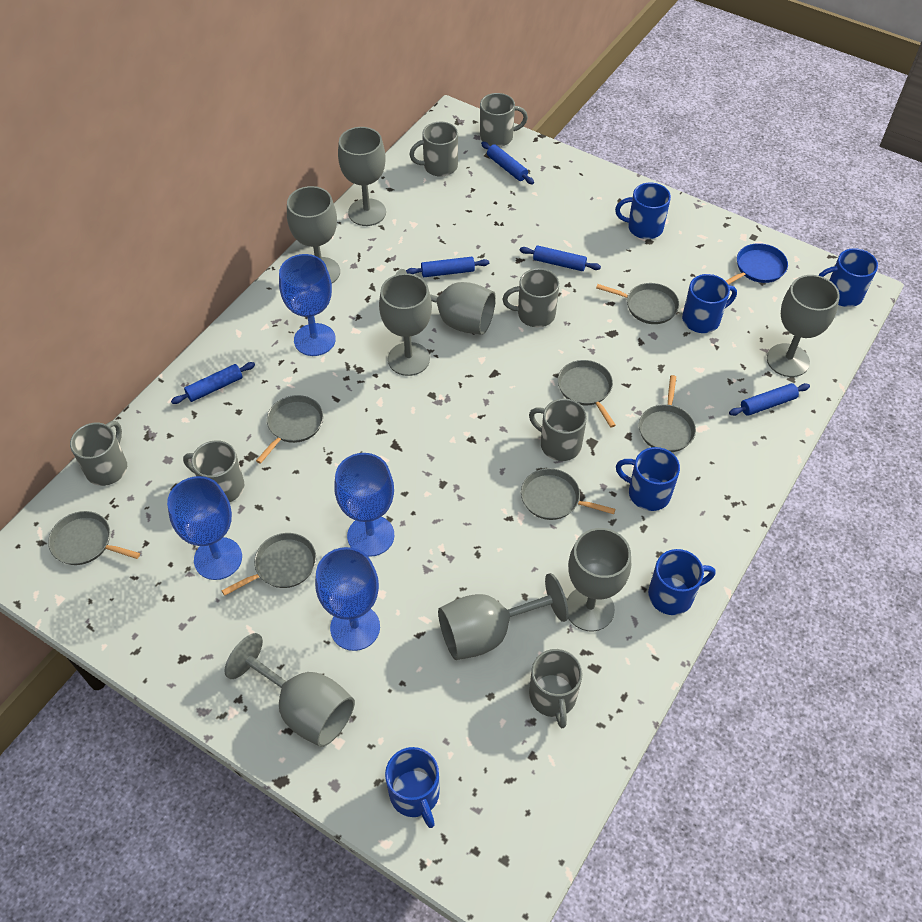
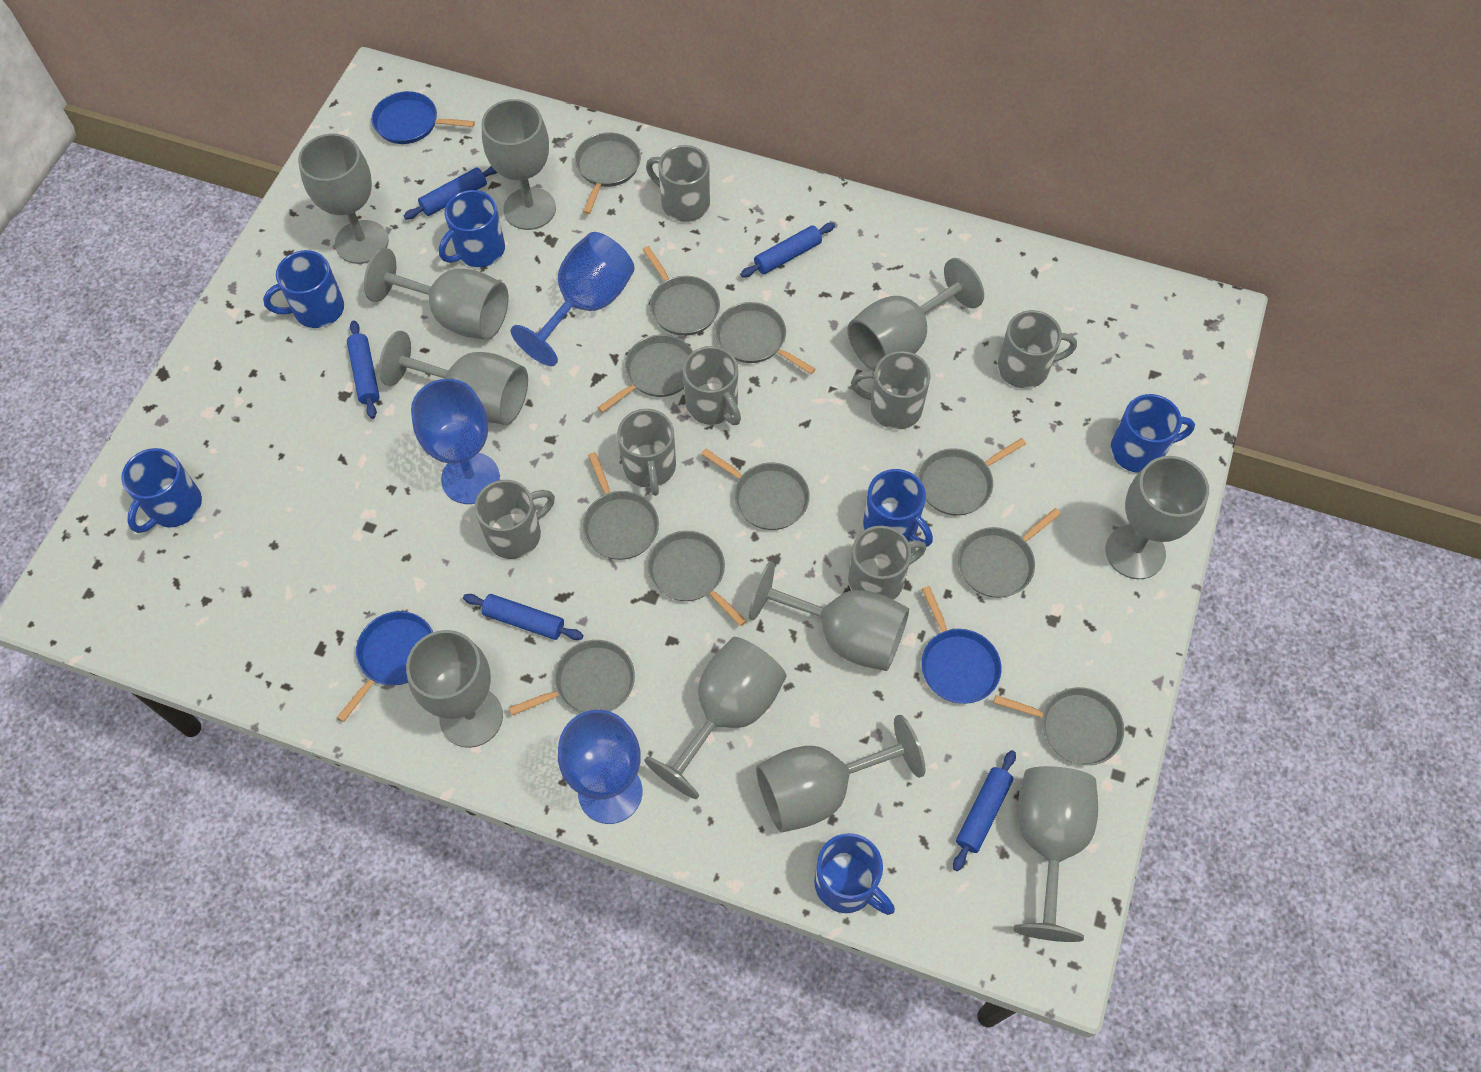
blue goblet: [167,476,242,580] [279,254,336,356] [315,547,380,651] [334,453,394,557] = 4 -> [411,379,500,504] [511,232,635,366] [558,710,642,824] = 3
blue pan: [726,243,788,285] = 1 -> [337,611,433,722] [372,91,475,144] [921,586,1001,704] = 3
grey goblet: [224,633,355,747] [287,186,340,283] [338,127,386,226] [379,273,432,376] [395,269,496,335] [438,573,569,660] [566,528,631,631] [767,275,840,377] = 8 -> [298,134,389,264] [364,248,508,340] [379,331,528,425] [406,630,503,748] [482,99,556,230] [644,637,786,799] [749,561,909,671] [756,715,925,833] [847,258,984,371] [1013,766,1098,942] [1105,456,1209,579] = 11
grey pan: [48,511,140,565] [222,533,316,596] [256,395,323,464] [521,468,615,520] [558,360,616,428] [596,283,679,324] [639,375,696,452] = 7 -> [509,640,635,715] [575,132,641,214] [583,452,659,560] [597,335,693,413] [643,246,720,336] [648,531,746,626] [701,448,810,530] [715,302,816,374] [918,438,1026,516] [958,508,1061,598] [994,687,1124,765] = 11

